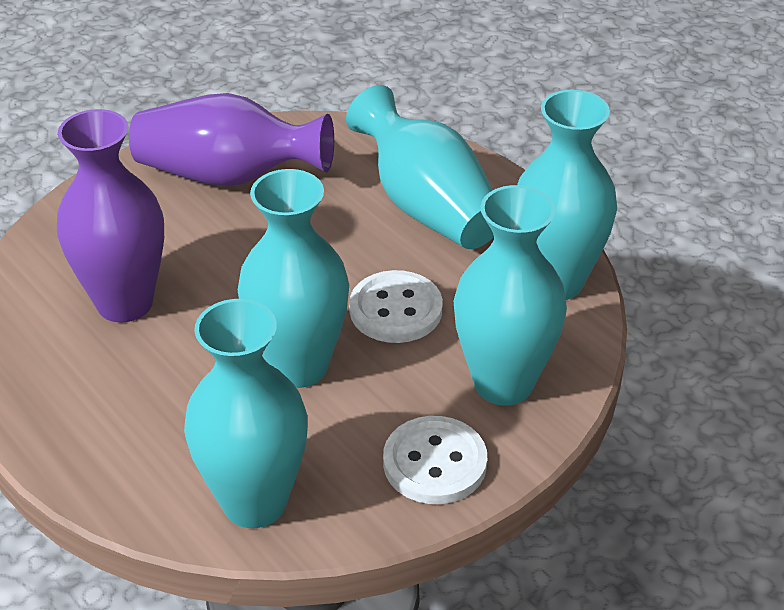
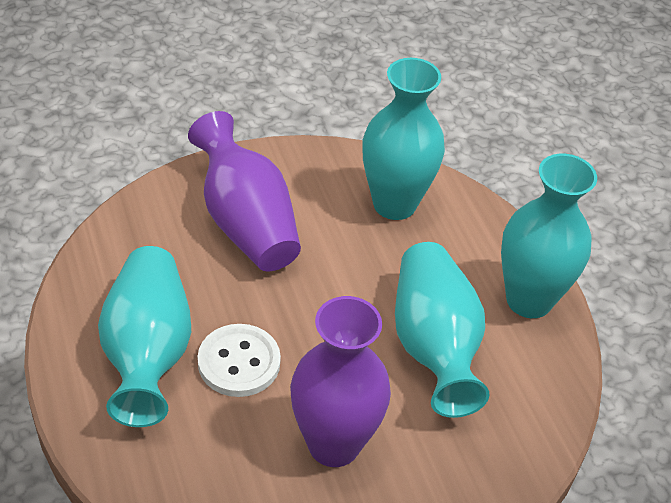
turquoise vase: [184,299,308,528] [238,169,349,388] [346,85,494,249] [454,185,567,406] [517,90,617,300] = 5 -> [98,246,191,427] [362,58,445,220] [395,242,490,418] [501,154,597,318] = 4
white button: [349,270,443,343] [383,416,487,504] = 2 -> [198,324,281,397] = 1

